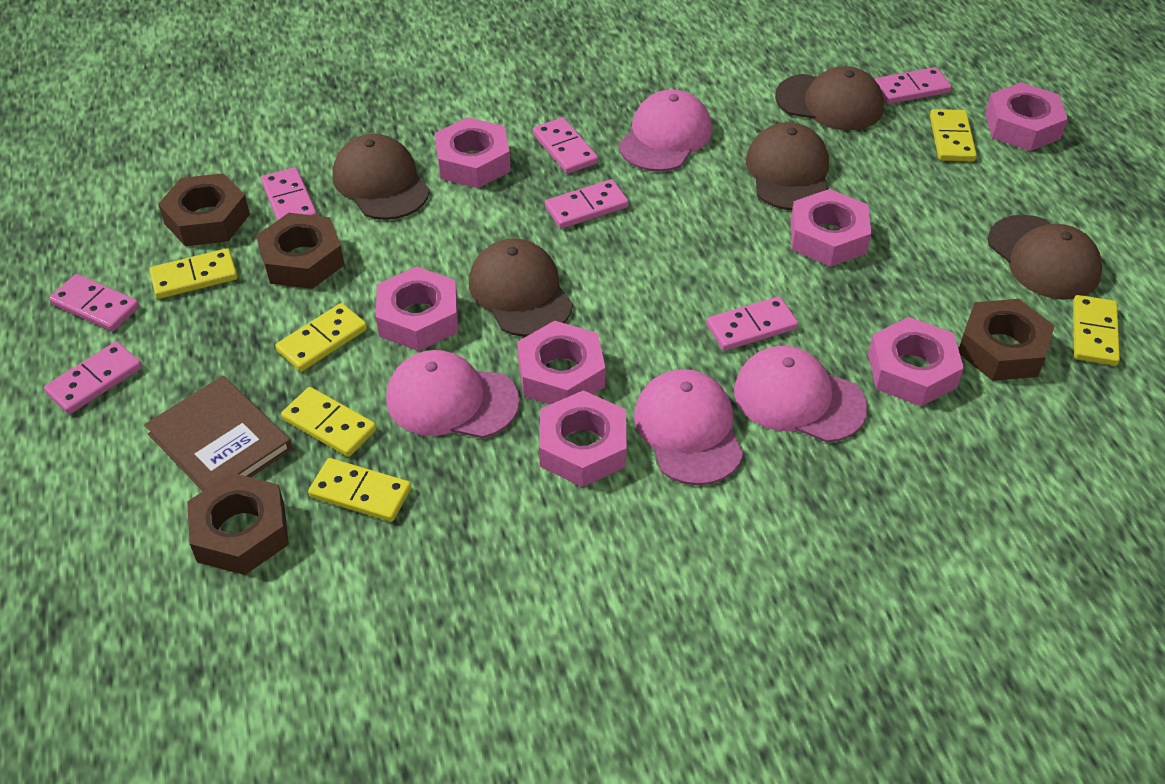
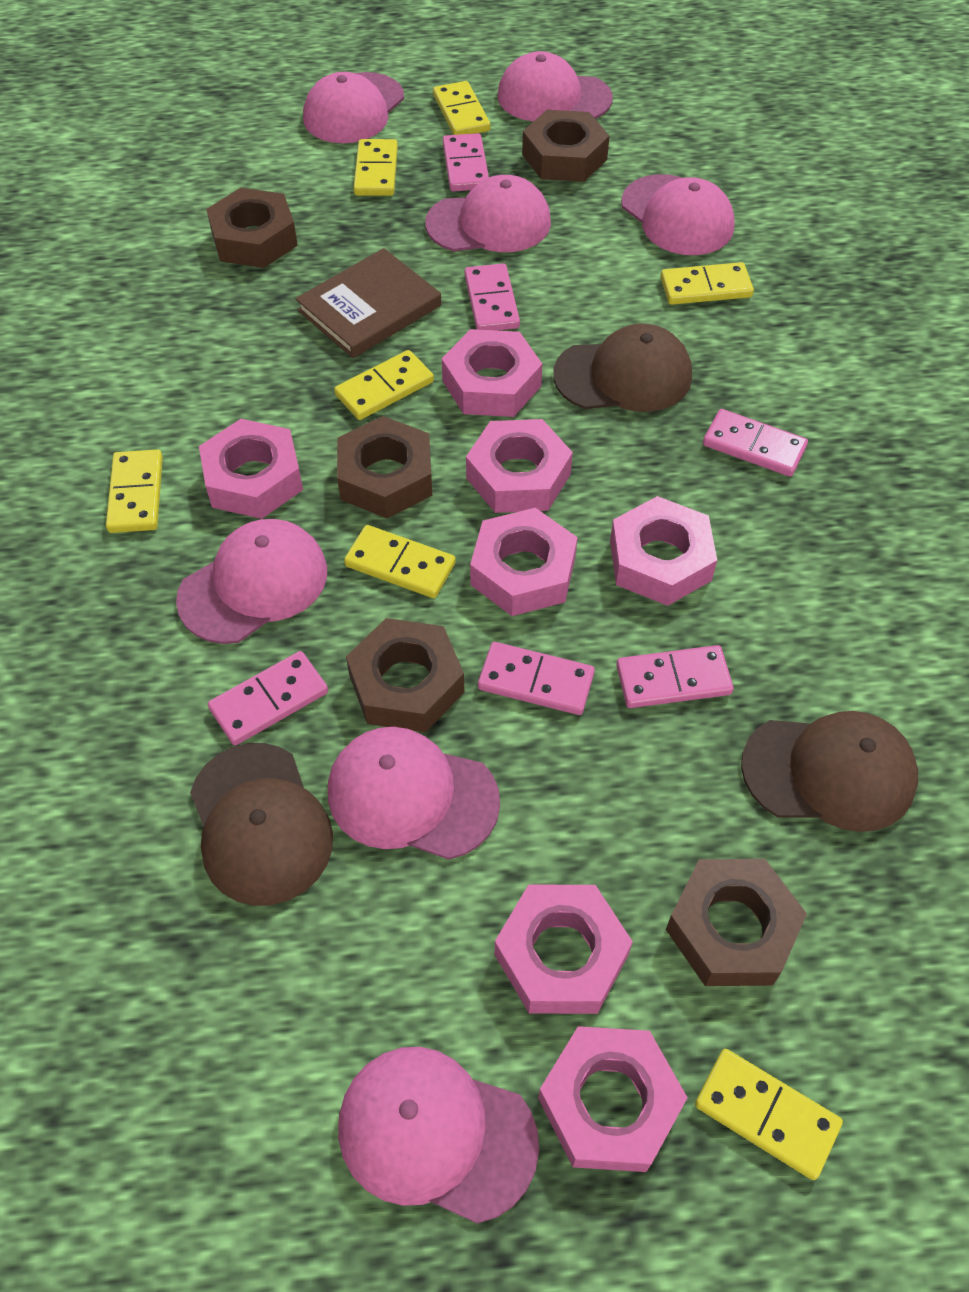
brown cap: [333,134,430,220] [469,238,573,337] [746,122,829,210] [775,66,884,130] [988,215,1102,300] = 5 -> [190,743,333,906] [553,324,692,412] [741,711,918,832] = 3
brown nut: [158,173,250,246] [187,473,289,575] [256,213,344,289] [959,299,1055,381] = 4 -> [206,188,298,268] [337,416,432,518] [346,618,464,732] [522,110,609,182] [666,859,807,986] = 5
pink cap: [386,350,520,438] [618,90,712,172] [634,369,743,485] [734,346,868,443] = 4 -> [176,519,327,644] [303,72,404,143] [328,727,500,860] [338,1047,539,1224] [425,175,551,252] [498,51,613,122] [621,174,735,255] = 7
pink domino: [44,341,142,414] [49,274,139,331] [261,167,317,220] [533,118,598,174] [545,179,629,229] [706,296,798,351] [874,67,952,104] = 7 -> [208,651,328,745] [443,133,489,192] [464,263,520,331] [478,642,595,715] [616,645,734,708] [703,409,808,477] = 6
yellow domino: [149,248,238,299] [275,303,367,372] [281,387,376,457] [308,458,411,522] [930,109,977,161] [1073,295,1120,366] = 6 -> [106,450,163,533] [334,350,434,420] [344,525,456,598] [353,139,398,196] [433,81,490,135] [661,262,754,305] [695,1049,843,1180] = 7

